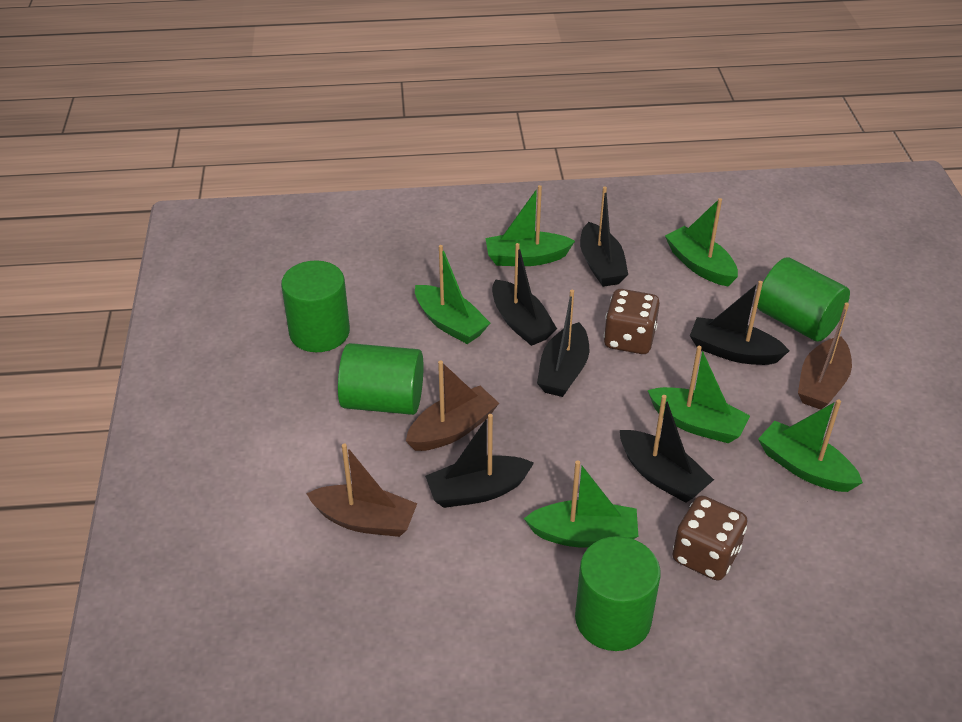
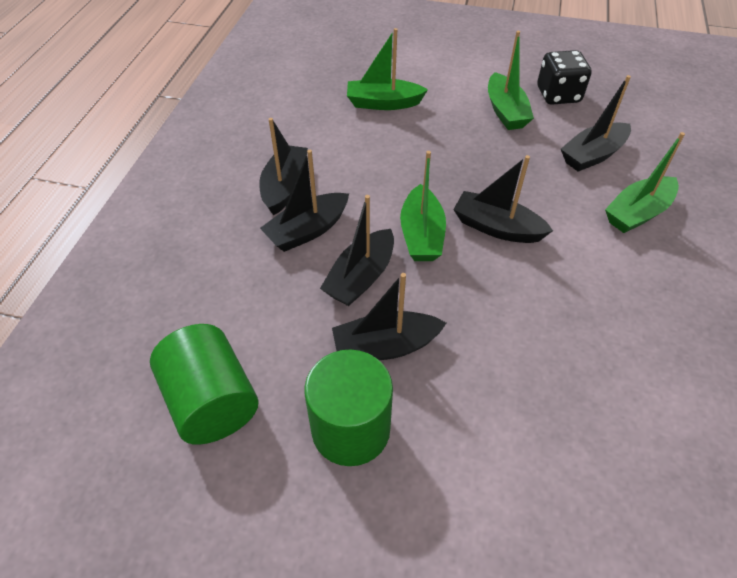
black dice: none = 0 -> [537,50,592,105] = 1
brown boat: [306,443,418,537] [406,361,499,451] [798,303,852,410] = 3 -> none = 0
brown dice: [604,289,660,354] [672,496,747,581] = 2 -> none = 0
green boat: [415,245,490,344] [486,185,575,266] [524,460,638,548] [648,346,750,443] [665,198,738,286] [758,399,863,492] = 6 -> [347,28,428,110] [400,151,446,261] [488,31,534,130] [605,132,685,233] = 4
green cylinder: [281,260,350,352] [338,343,423,415] [575,536,660,651] [757,257,850,342] = 4 -> [150,324,258,445] [304,350,393,466] = 2

